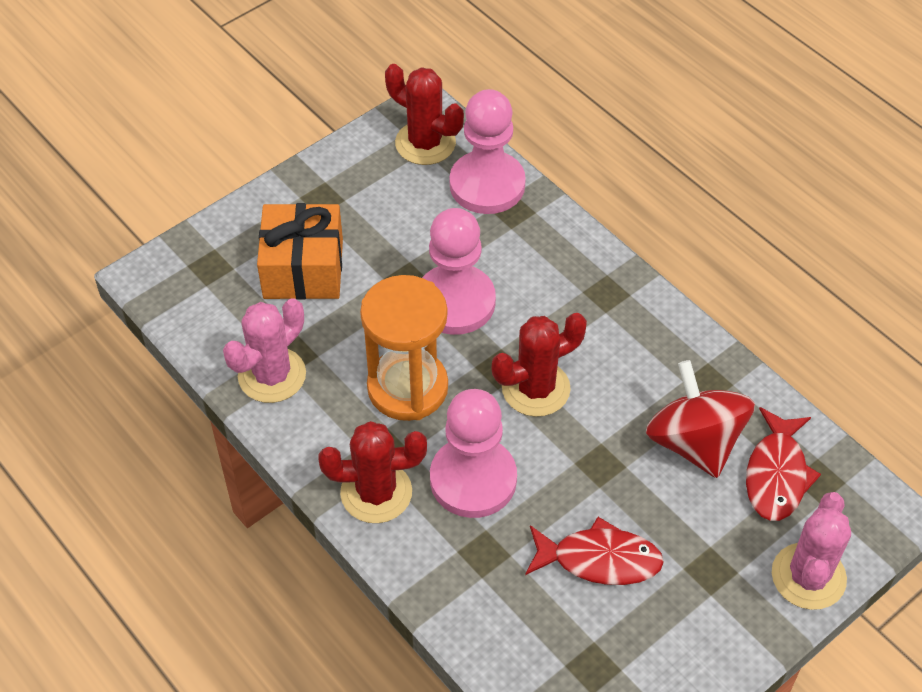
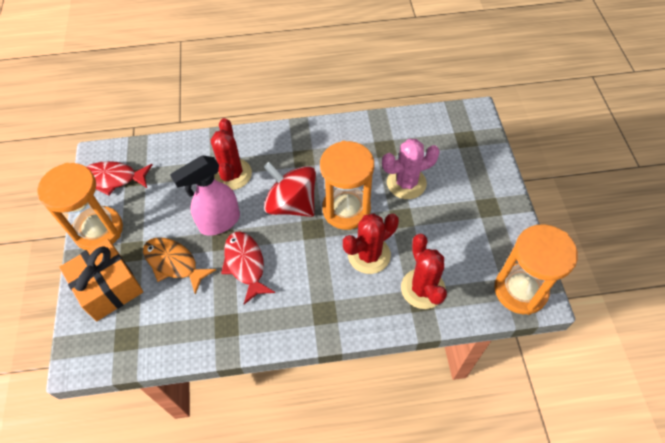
orange fish: none = 0 -> [143,237,216,294] = 1
orange hourglass: [360,275,448,421] = 1 -> [37,163,123,250] [320,141,374,230] [494,224,578,315] = 3
pink cactus: [223,298,306,403] [772,492,851,610] = 2 -> [382,139,440,199] = 1
pink pawn: [422,208,496,335] [430,389,517,518] [450,89,526,214] = 3 -> none = 0
pink spray bottle: none = 0 -> [170,155,240,236] = 1

